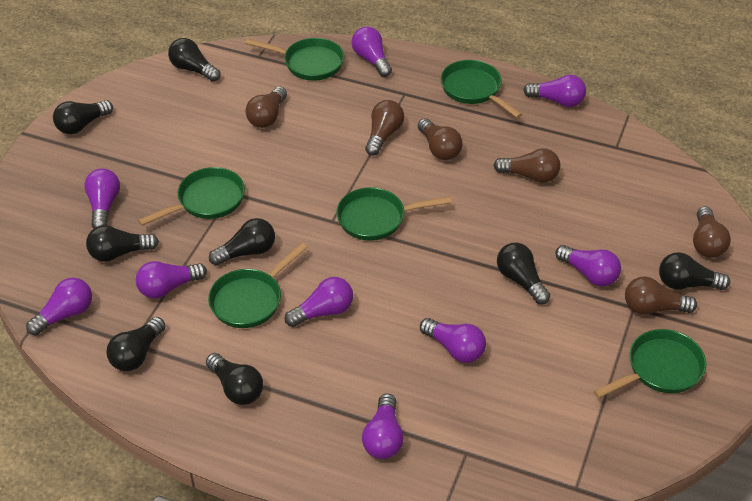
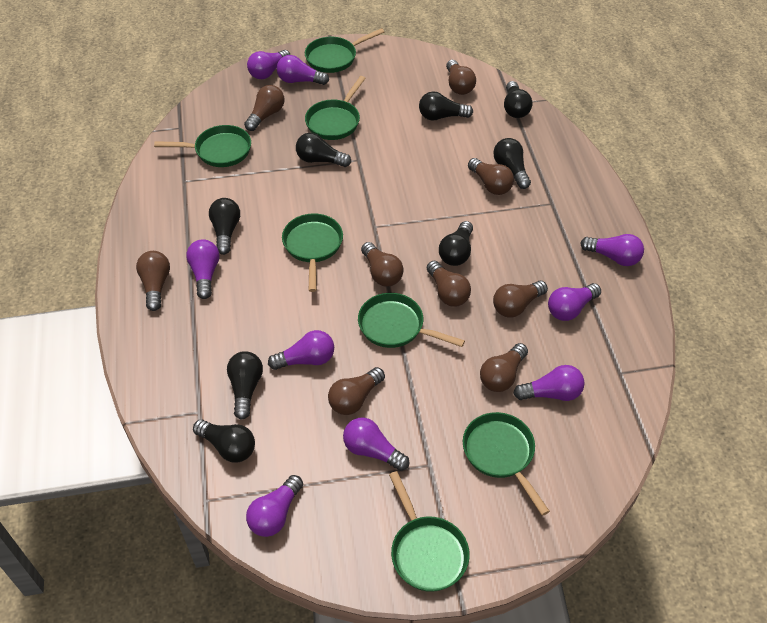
brown light bulb: [245,87,287,128] [365,100,404,156] [418,118,463,160] [493,148,560,183] [625,276,697,314] [693,206,731,258] = 6 -> [136,251,170,311] [244,85,284,131] [328,367,385,415] [361,242,403,287] [427,261,471,307] [446,60,476,95] [468,158,514,195] [480,343,528,392] [493,281,548,317] = 9
green pan: [138,167,245,226] [208,243,308,328] [245,38,344,81] [336,187,451,241] [440,60,523,118] [593,329,706,398] = 6 -> [154,125,251,167] [282,213,343,292] [305,28,384,73] [305,76,366,140] [358,293,465,348] [389,471,470,592] [463,412,550,516] = 7

